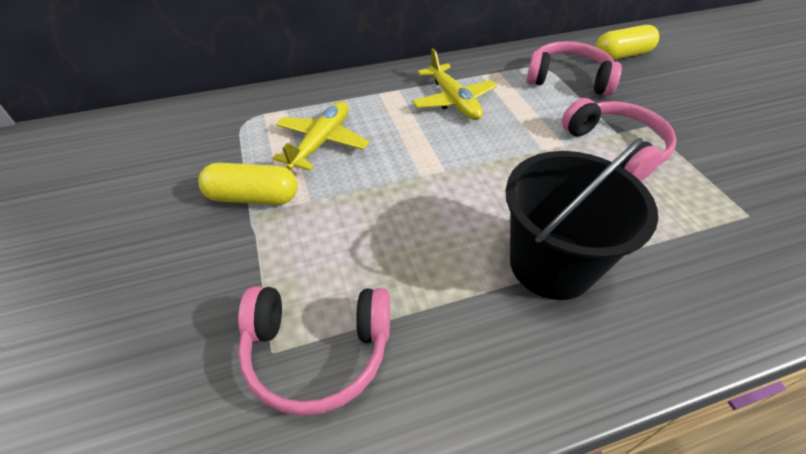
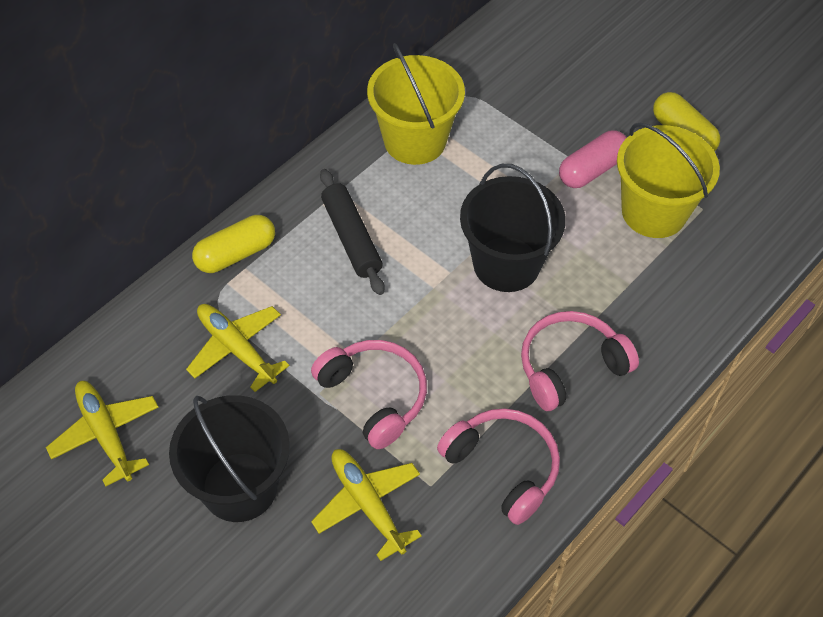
black bucket: [505,138,658,300] = 1 -> [169,395,290,522] [460,164,566,292] = 2
black rolling pin: none = 0 -> [320,169,385,295] = 1
pink capsule: none = 0 -> [559,130,627,188] = 1
yellow bucket: none = 0 -> [367,43,465,165] [617,123,720,238] = 2
yellow plane: [272,101,369,171] [412,49,497,120] = 2 -> [46,381,159,487] [186,304,289,392] [311,449,422,561] = 3

